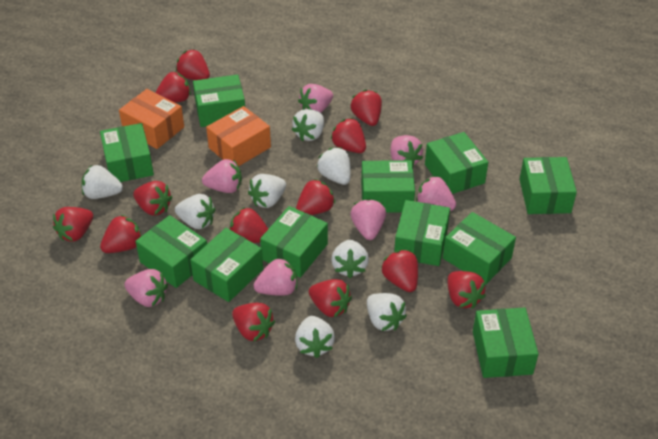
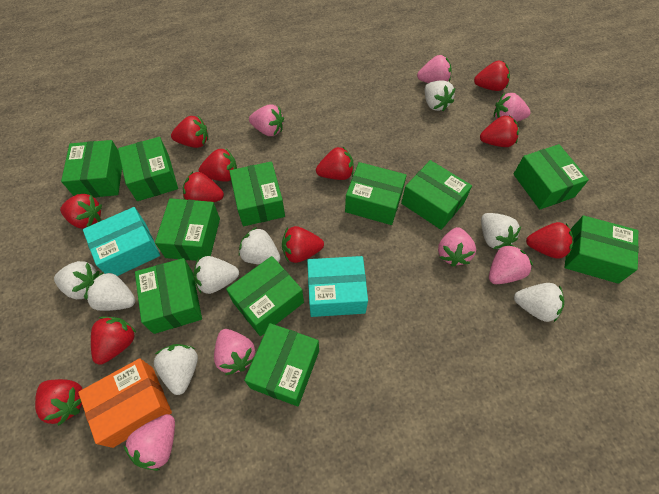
orange box: [119,89,184,149] [206,106,271,166] = 2 -> [78,358,172,448] = 1
red strawberry: [53,207,93,242] [100,215,142,253] [133,181,173,216] [156,72,191,103] [176,49,210,80] [229,207,268,243] [232,303,275,342] [296,179,335,215] [309,279,352,317] [331,118,366,153] [351,90,382,126] [381,250,418,292] [448,271,486,309] = 13 -> [35,379,82,426] [60,194,102,229] [91,317,136,365] [171,116,208,148] [183,172,224,202] [198,148,237,182] [282,226,324,263] [316,147,354,180] [474,60,510,91] [480,115,519,147] [526,222,574,259] = 11
turquoise box: none = 0 -> [83,207,160,276] [307,256,368,317] = 2

